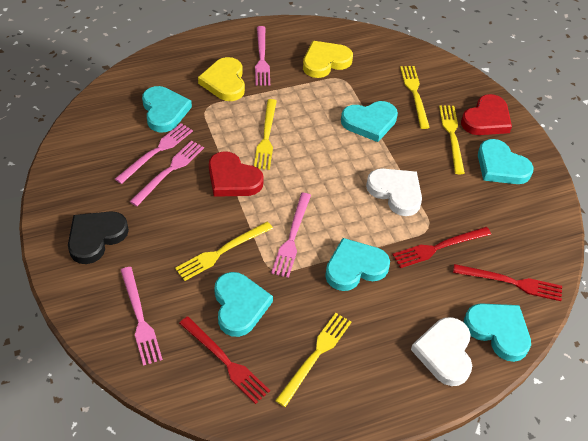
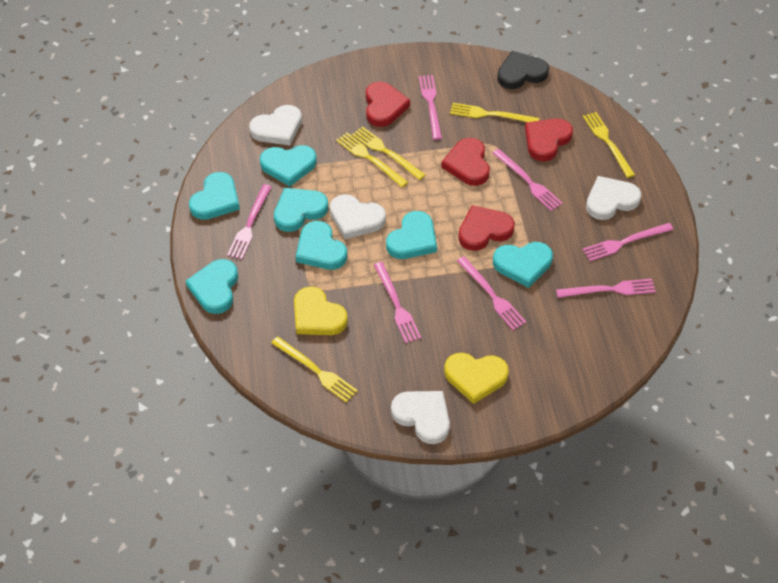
pink fork: [115,123,193,184] [121,267,163,366] [129,140,204,206] [255,26,270,86] [271,193,311,278] = 5 -> [227,184,272,259] [374,262,421,343] [419,75,442,140] [457,256,526,330] [493,149,563,211] [556,279,656,298] [582,223,674,261] = 7
red fork: [179,316,270,404] [392,227,491,268] [453,264,562,301] = 3 -> none = 0
red heart: [209,151,264,197] [461,94,512,135] = 2 -> [366,82,410,127] [441,138,490,186] [458,205,515,251] [525,118,573,161] = 4
turquoise heart: [142,86,192,132] [214,272,273,337] [325,238,390,291] [341,101,398,142] [464,303,531,362] [478,139,534,184] = 6 -> [186,259,238,314] [189,172,240,220] [260,145,317,187] [274,188,328,232] [296,221,347,270] [386,211,437,259] [493,242,553,288] = 7
white heart: [366,168,422,216] [411,317,472,386] = 2 -> [249,105,302,146] [330,194,386,239] [391,391,450,444] [586,176,641,220] = 4

